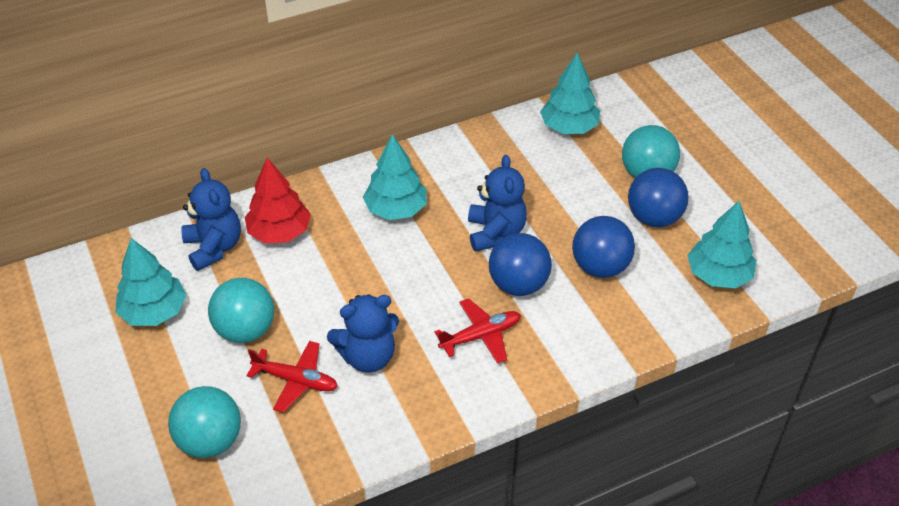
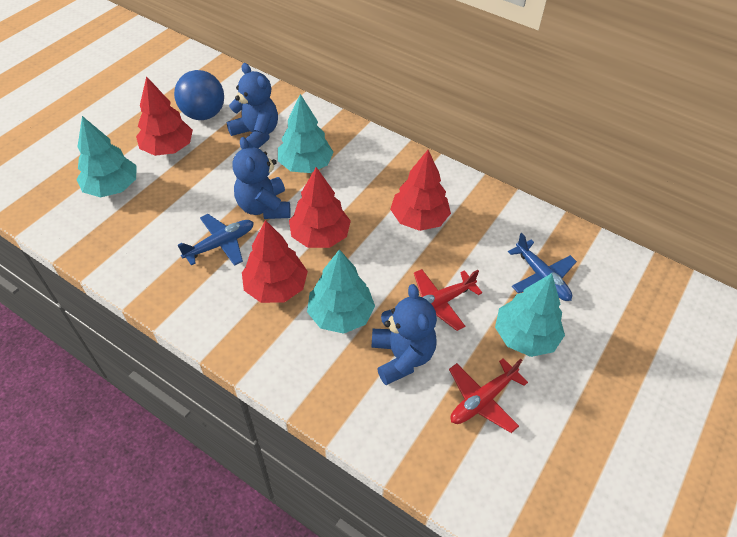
blue ball: [489,233,552,296] [572,216,635,278] [628,168,689,227] = 3 -> [174,70,224,120] = 1
blue plane: none = 0 -> [177,214,254,266] [508,233,577,301] = 2
red tree: [245,158,311,243] = 1 -> [136,76,193,156] [242,220,308,303] [289,167,351,248] [390,150,451,231] = 4
turquoise ball: [168,386,241,458] [208,278,274,343] [622,125,680,178] = 3 -> none = 0

